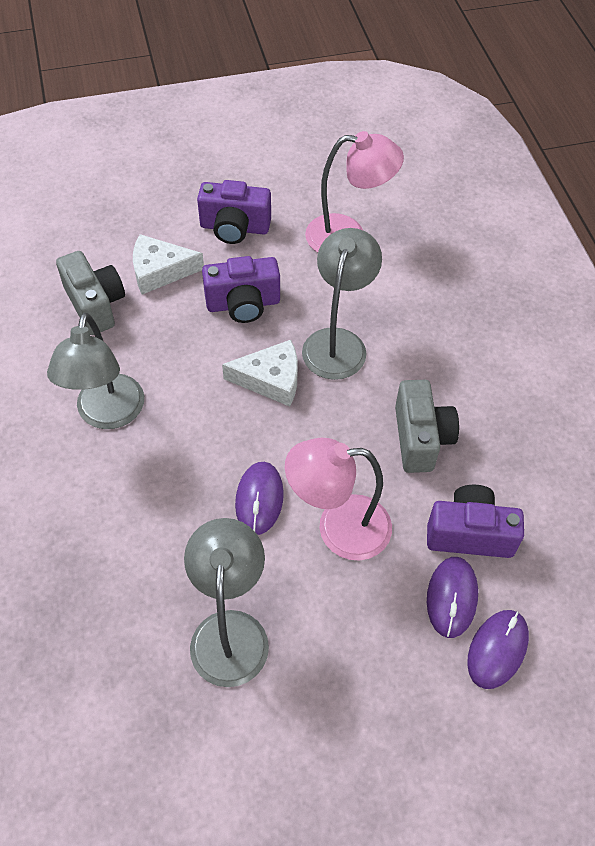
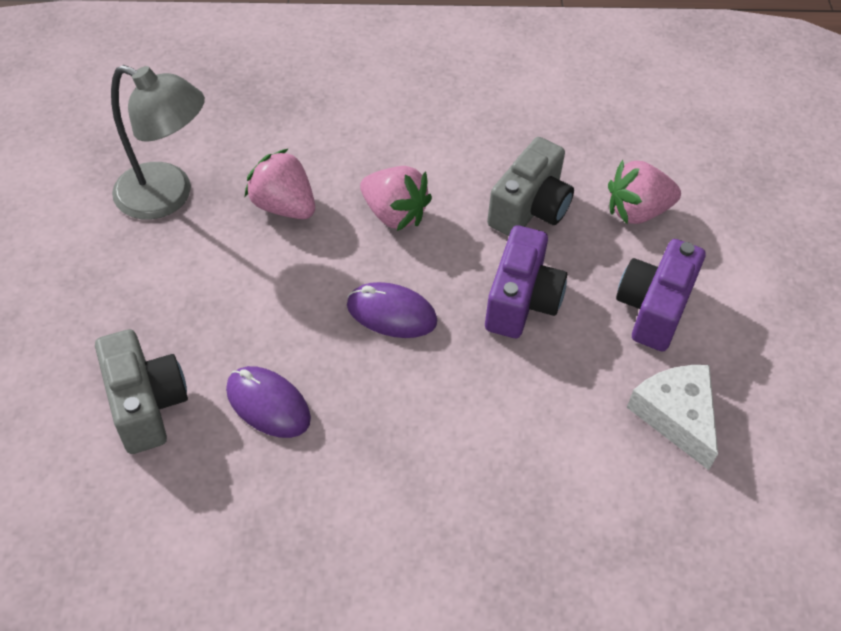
grey lamp: [47,313,144,429] [184,518,269,687] [302,228,382,380] = 3 -> [111,65,205,220] = 1
pink lamp: [285,438,392,560] [305,131,404,252] = 2 -> none = 0
pink strawberry: none = 0 -> [245,149,315,219] [360,166,432,231] [608,160,681,225] = 3
purple camera: [197,180,271,244] [202,256,280,323] [427,485,524,558] = 3 -> [485,225,567,338] [616,239,706,351] = 2
purple mouse: [235,462,284,535] [427,557,478,638] [467,610,529,689] = 3 -> [226,366,311,438] [347,282,437,338] = 2
white cheese: [133,234,204,295] [222,340,298,407] = 2 -> [627,365,718,470] = 1

